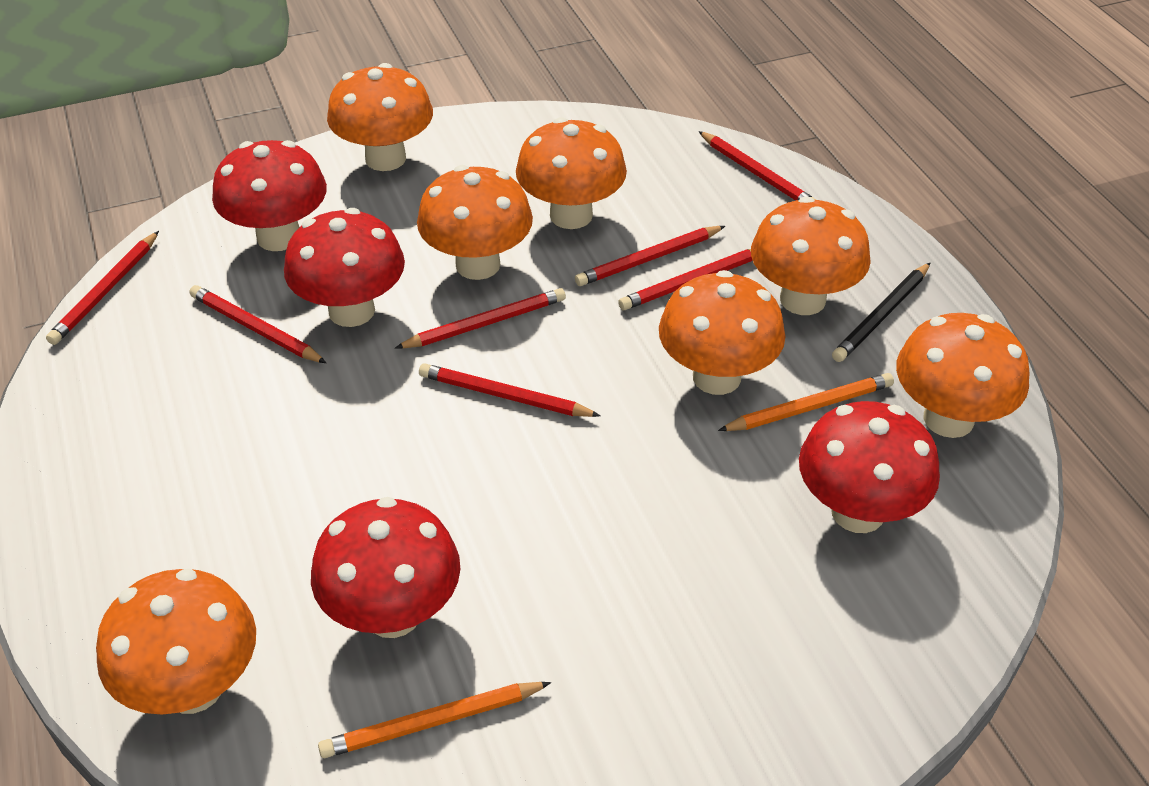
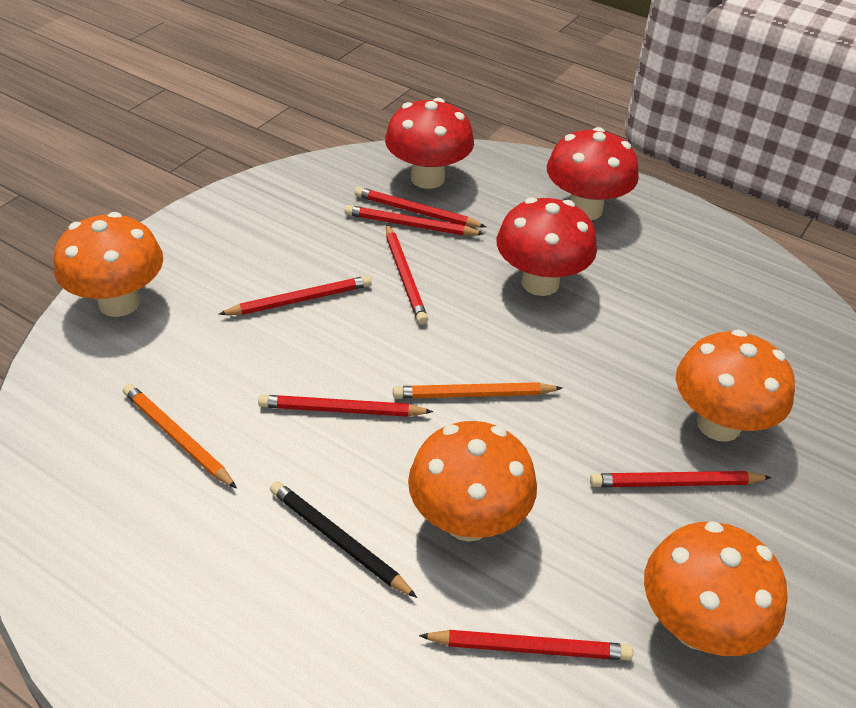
orange mushroom: [96,569,256,715] [327,63,433,171] [417,165,533,280] [516,117,627,229] [659,270,785,395] [751,196,871,315] [896,313,1030,438] = 7 -> [54,212,163,317] [408,421,537,542] [644,521,788,656] [676,329,795,442] = 4
red mushroom: [212,140,327,251] [284,208,405,327] [311,497,460,638] [799,401,940,533] = 4 -> [385,98,474,189] [497,197,597,296] [547,127,639,220] = 3

